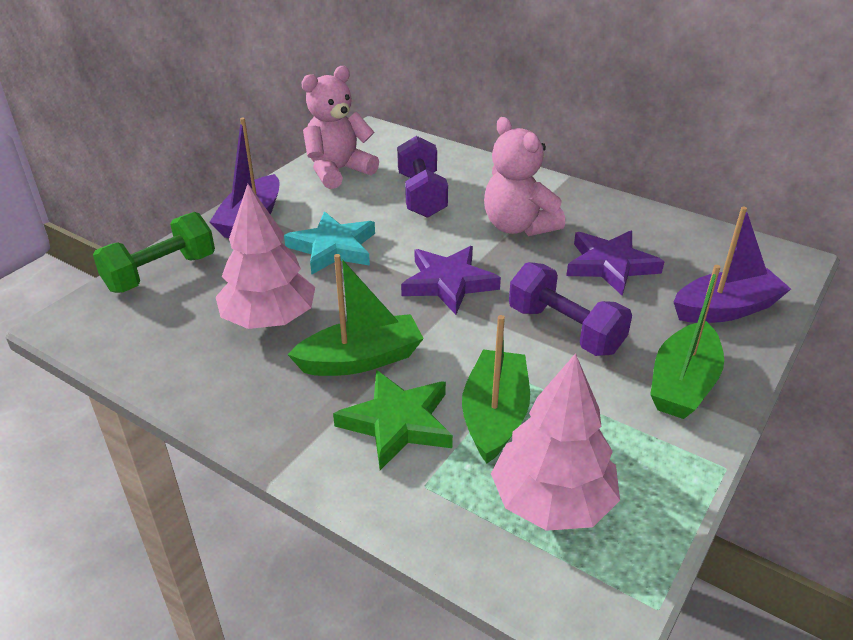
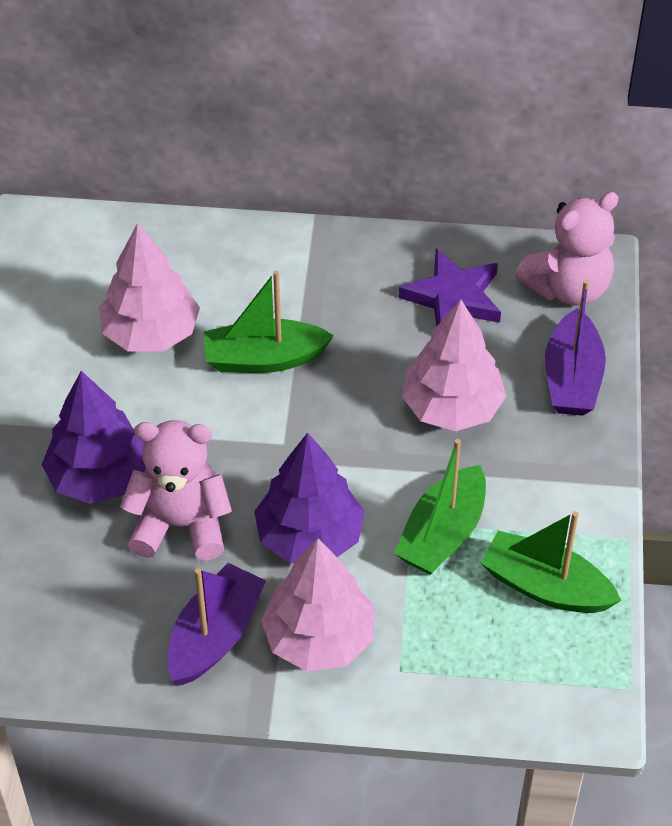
green dumbbell: [93,212,215,293] = 1 -> none = 0
green star: [333,370,453,470] = 1 -> none = 0
pink tree: [216,184,315,329] [491,353,620,531] = 2 -> [99,223,200,352] [261,538,375,672] [402,300,506,431] = 3
purple dumbbell: [397,136,448,218] [509,262,632,356] = 2 -> none = 0
purple star: [401,246,501,315] [566,230,665,296] = 2 -> [399,249,501,326] = 1
purple tree: none = 0 -> [42,371,146,504] [254,433,364,564] = 2
turquoise star: [284,212,375,274] = 1 -> none = 0

